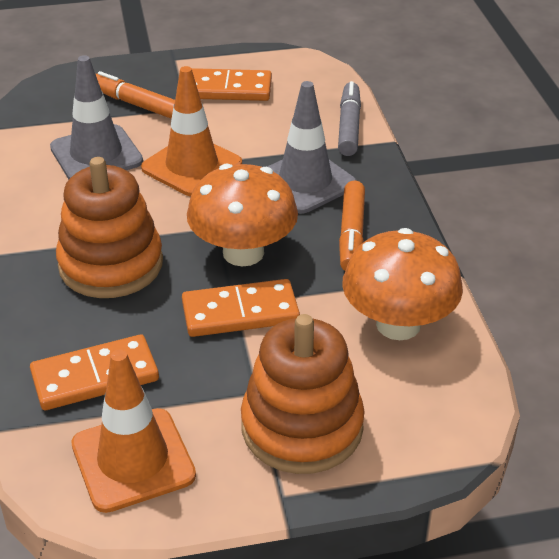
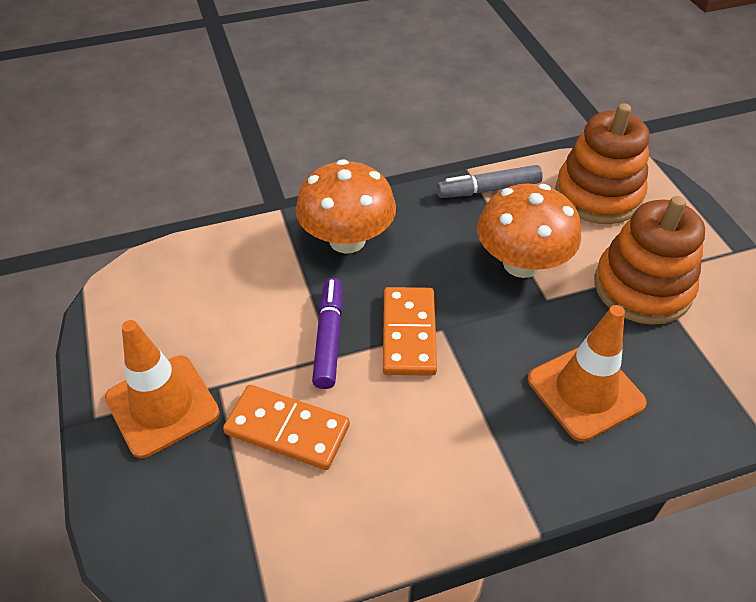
grey traffic cone: [50,55,143,179] [267,81,357,214] = 2 -> none = 0
orange domino: [30,334,159,410] [182,279,300,337] [192,68,272,101] = 3 -> [223,385,350,470] [383,287,437,376] = 2
orange marker: [96,71,175,119] [339,181,365,271] = 2 -> none = 0
purple marker: none = 0 -> [312,278,342,389] = 1

